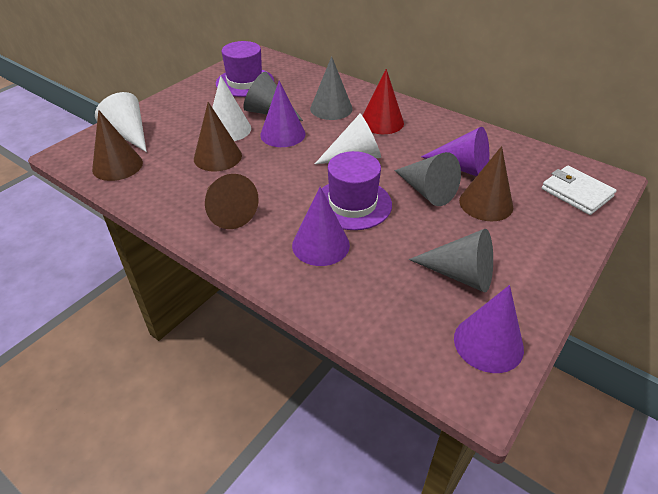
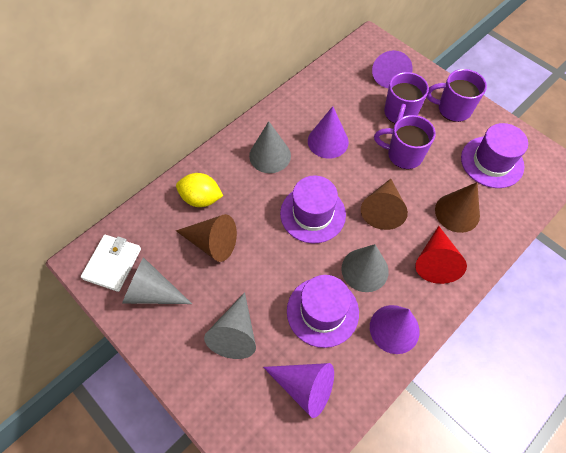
brown cone: [92,110,143,181] [194,102,242,171] [205,174,259,229] [459,146,513,221] = 4 -> [176,214,237,262] [361,179,408,230] [435,182,480,233] = 3
purple hat: [216,41,274,97] [321,151,392,230] = 2 -> [280,176,346,243] [287,275,359,348] [461,123,528,188] = 3
purple mug: none = 0 -> [374,115,436,169] [384,72,429,126] [426,69,487,122] = 3
white cone: [95,92,147,152] [212,76,251,141] [315,114,381,164] = 3 -> none = 0
yellow lemon: none = 0 -> [176,173,223,207] = 1

